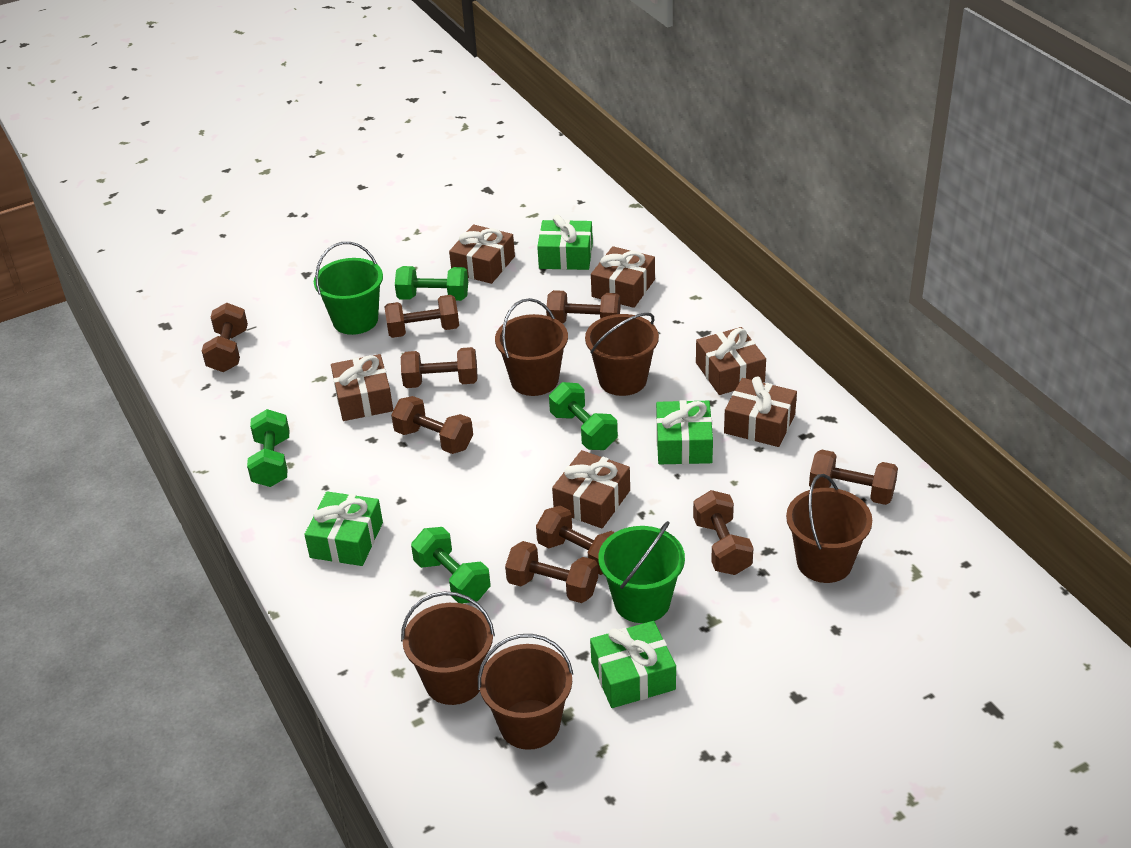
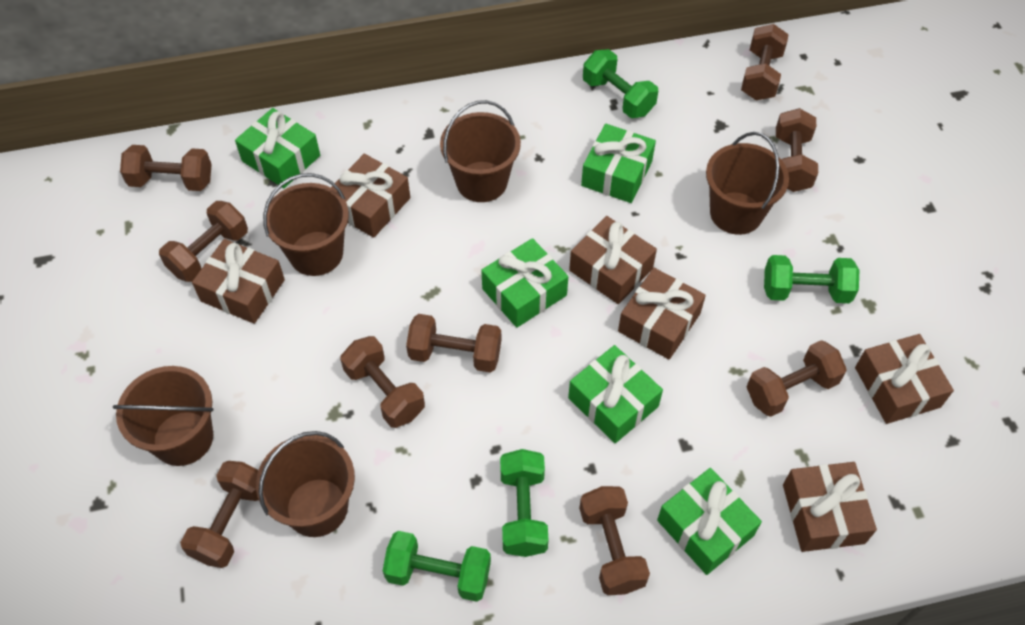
green bucket: [314,242,383,335] [598,521,685,623] = 2 -> none = 0
green gift: [304,491,383,566] [537,215,593,270] [590,621,676,708] [656,400,713,464] = 4 -> [235,108,320,188] [481,238,568,328] [568,345,663,443] [581,124,656,203] [657,468,762,575] = 5

